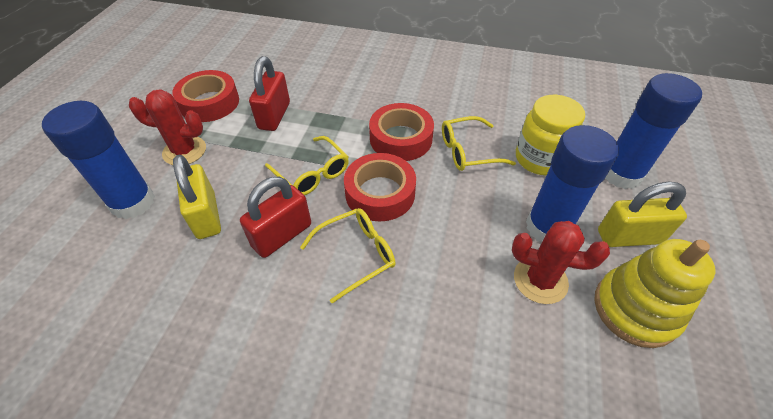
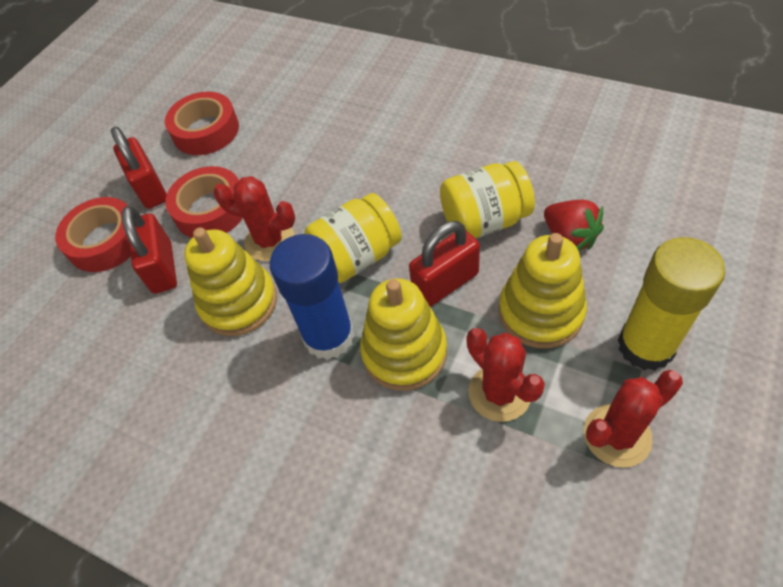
blue glue stick: [42,101,155,219] [526,125,619,242] [605,73,702,189] = 3 -> [270,234,355,360] = 1
red cactus: [129,89,206,165] [512,221,610,304] = 2 -> [213,176,295,261] [467,328,545,422] [584,370,683,468] = 3
red padlock: [240,177,311,258] [249,56,290,131] = 2 -> [111,127,167,209] [121,206,177,294] [409,221,480,307] = 3
red strawberry: none = 0 -> [544,200,604,251] = 1
yellow glasses: [265,136,349,195] [300,208,396,303] [442,116,516,171] = 3 -> none = 0
yellow glue stick: none = 0 -> [618,237,725,371] = 1
yellow jar: [516,95,585,175] = 1 -> [304,193,402,283] [440,161,535,238] = 2
yellow padlock: [173,155,221,239] [598,182,687,247] = 2 -> none = 0
yellow stacking toy: [594,239,716,348] = 1 -> [184,228,277,336] [360,278,447,391] [499,233,587,348] = 3

